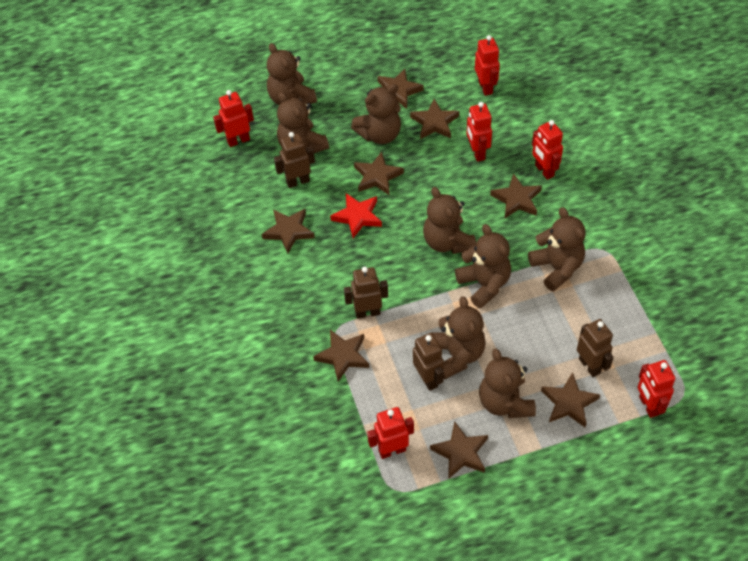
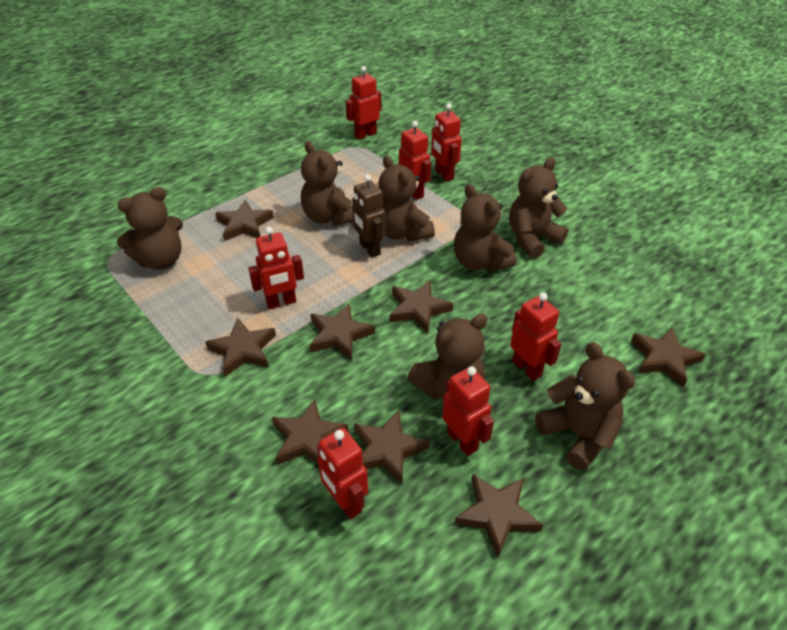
brown robot: [274,132,315,188] [344,267,388,319] [413,333,444,391] [577,319,614,377] = 4 -> [352,174,386,258] = 1
brown teddy bear: [267,43,317,105] [277,92,329,153] [351,84,401,144] [423,187,476,254] [433,296,486,380] [455,224,511,308] [479,348,536,418] [528,207,586,291] = 8 -> [117,187,183,270] [301,141,353,226] [379,155,435,242] [408,314,488,401] [454,184,516,272] [509,158,568,259] [535,342,635,471] = 7
red robot: [213,90,254,147] [367,407,414,459] [467,102,492,162] [475,35,500,96] [532,120,563,180] [638,360,675,418] = 6 -> [248,227,304,309] [317,428,368,519] [346,66,382,140] [399,121,431,200] [431,103,462,181] [442,366,494,456] [510,293,561,381] = 7
red star: [330,193,382,238] = 1 -> none = 0

